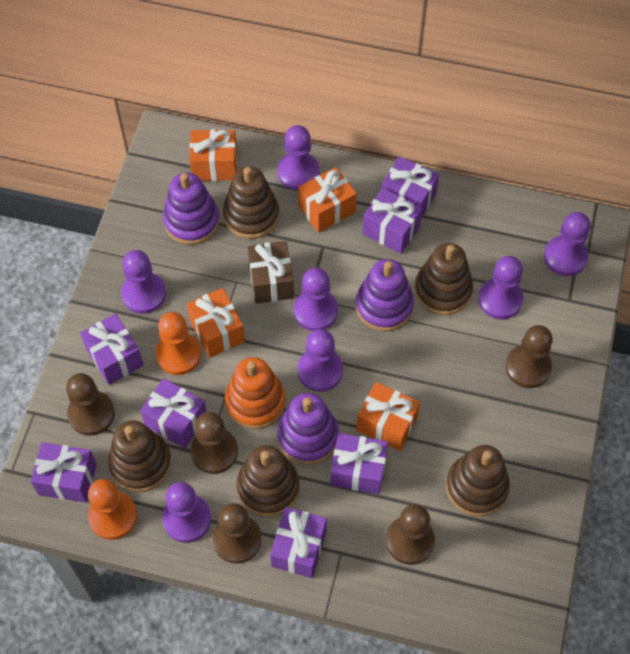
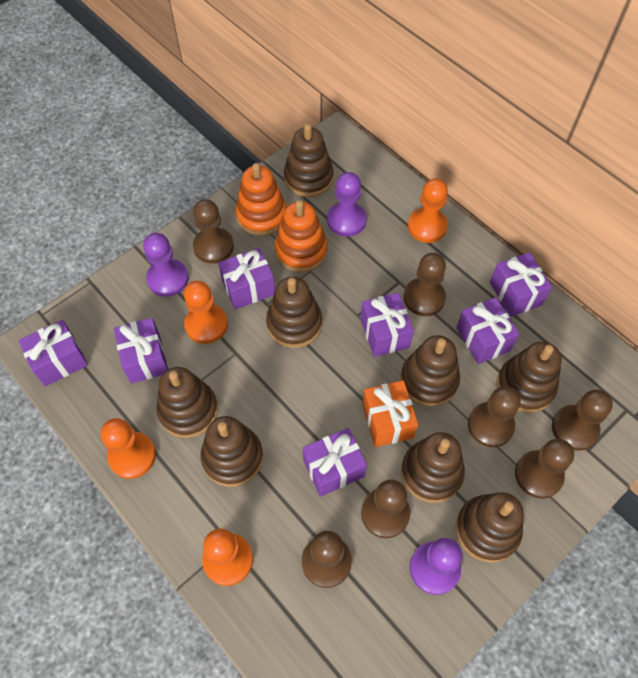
brown gift: [248,241,294,304] = 1 -> none = 0
brown pawn: [66,373,115,436] [190,412,238,474] [212,503,262,564] [386,504,435,565] [505,325,553,388] = 5 -> [193,199,234,264] [302,531,352,588] [361,480,410,538] [404,253,446,316] [468,386,520,447] [515,438,574,499] [552,389,613,451] = 7
brown stacking toy: [108,420,171,492] [223,166,279,239] [237,445,299,517] [415,243,473,315] [446,445,510,516] = 5 -> [157,367,218,438] [200,416,263,487] [266,277,322,348] [284,124,334,197] [400,335,460,407] [401,432,465,503] [456,492,524,562] [497,341,562,413] = 8
orange gift: [187,288,245,358] [189,129,237,181] [298,167,357,233] [356,382,420,451] = 4 -> [362,380,418,447] = 1
orange pawn: [88,479,137,540] [155,312,201,375] = 2 -> [101,418,156,479] [184,281,228,344] [202,529,253,586] [408,178,448,243] = 4
orange stacking toy: [225,357,286,429] = 1 -> [235,163,287,236] [275,200,328,272] = 2
purple pawn: [121,250,166,314] [162,482,211,543] [277,125,319,190] [294,268,338,331] [298,329,343,392] [478,256,523,319] [544,212,591,276] = 7 -> [143,233,189,297] [327,172,366,237] [410,538,462,595] = 3
purple stacking toy: [163,172,220,245] [277,393,339,465] [355,259,414,331] = 3 -> none = 0

